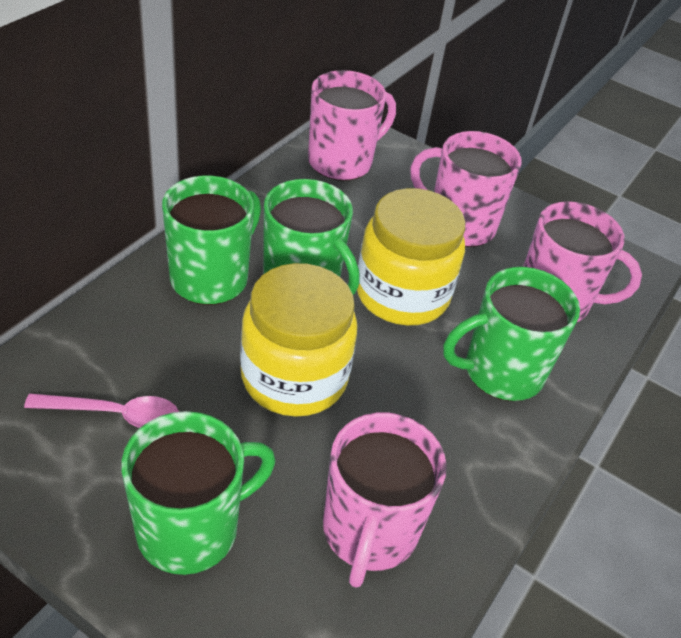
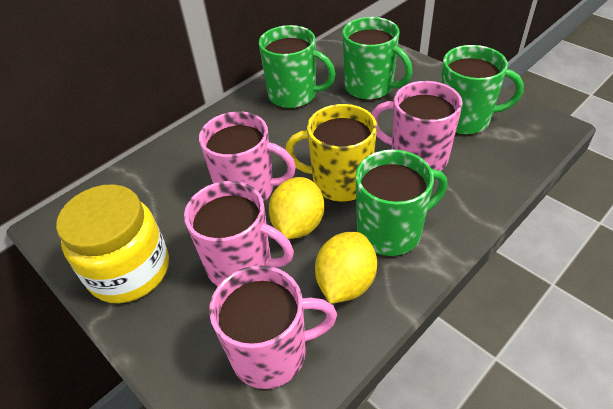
pink spoon: [24,394,179,428] = 1 -> none = 0
yellow jar: [240,263,357,417] [357,188,465,325] = 2 -> [56,184,169,303] = 1
yellow lemon: none = 0 -> [269,177,324,239] [315,232,377,304] = 2
yellow mug: none = 0 -> [285,104,377,202] = 1

